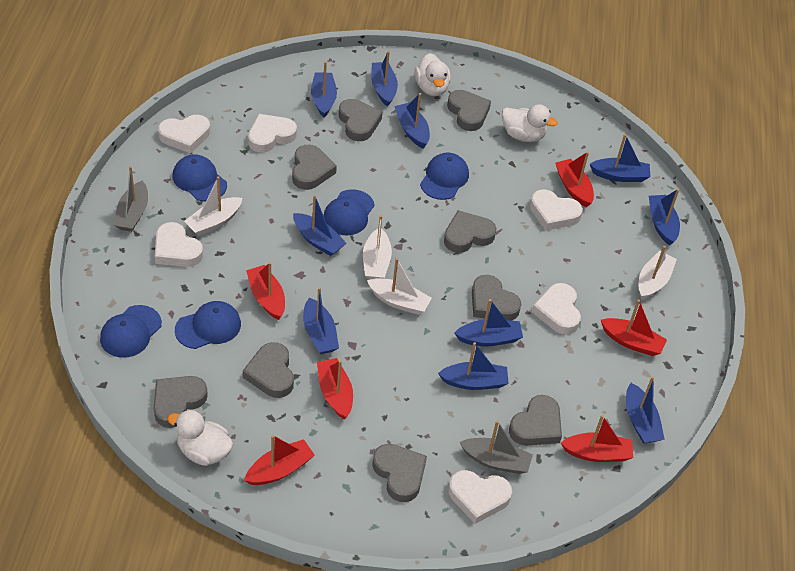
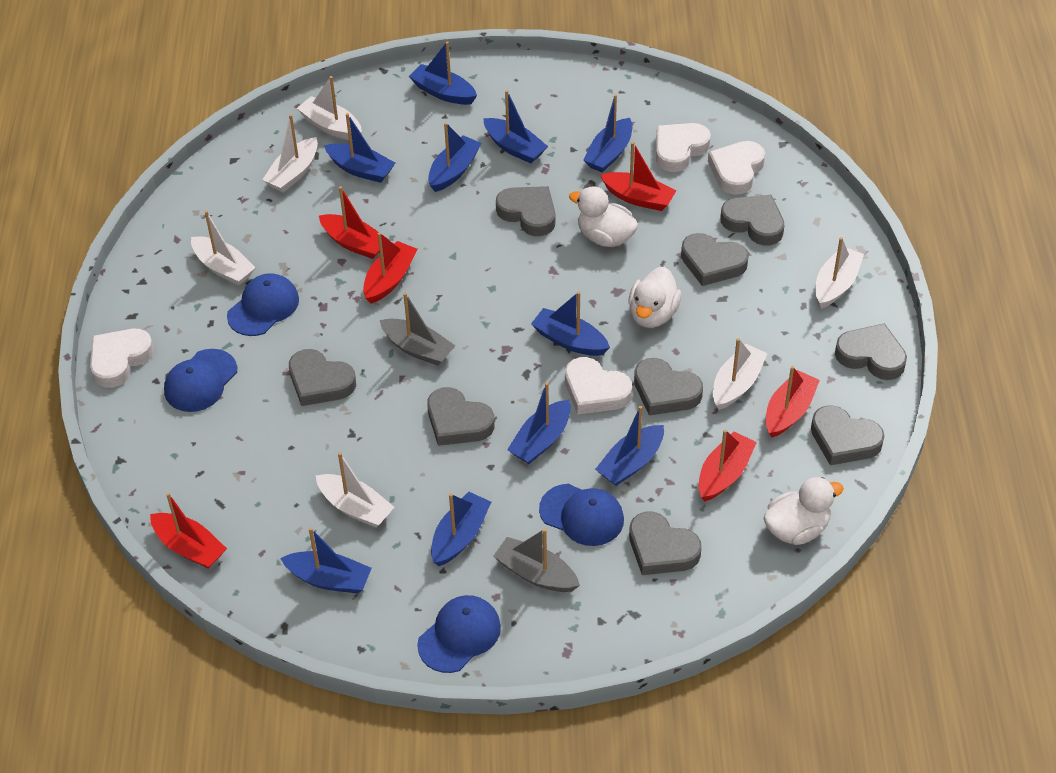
blue cap: [100,305,162,358] [173,154,227,201] [175,301,241,349] [323,189,375,236] [420,153,469,200] = 5 -> [164,349,237,412] [227,273,299,336] [417,595,501,673] [539,484,624,546] = 4
white boat: [184,176,242,236] [363,215,392,280] [367,258,432,315] [639,246,677,300] = 4 -> [191,210,256,286] [262,114,318,192] [297,76,362,140] [316,452,394,528] [713,338,768,410] [816,237,864,309] = 6
white heart: [155,222,203,267] [158,115,210,154] [248,114,297,153] [448,470,512,524] [530,189,583,231] [532,283,581,335] = 6 -> [90,329,154,388] [565,357,632,414] [656,123,711,172] [708,141,765,195] = 4

